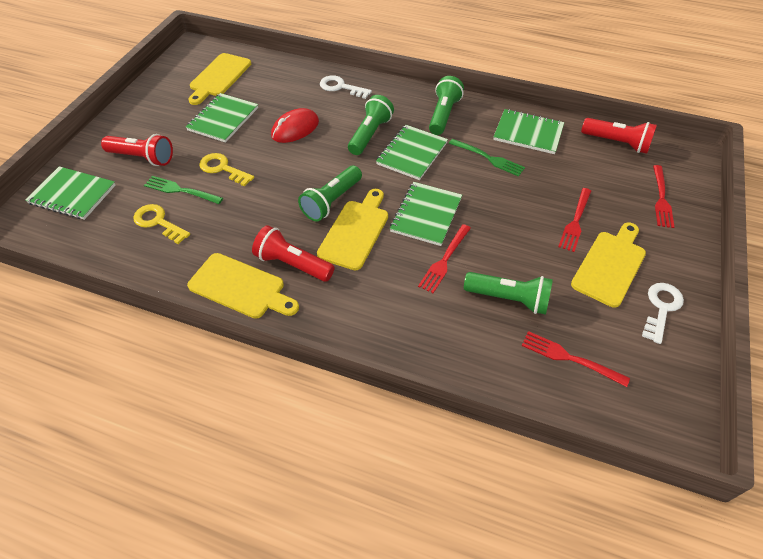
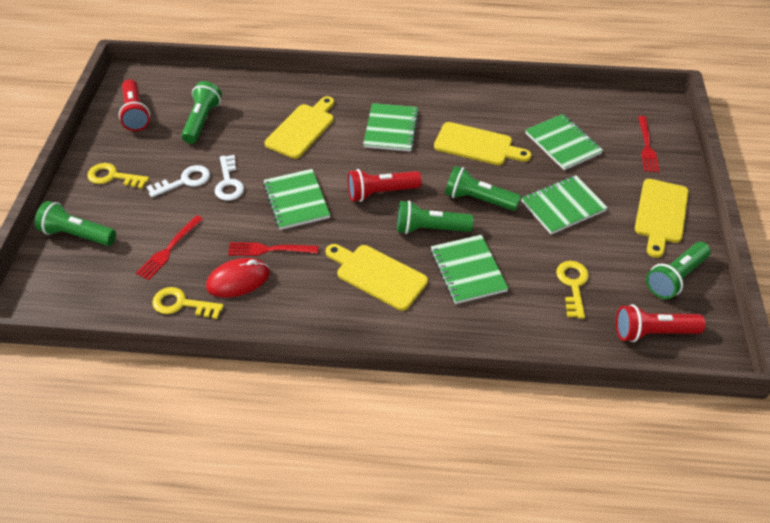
green flashlight: [298,166,362,221] [348,95,394,155] [429,76,464,135] [464,272,553,315] = 4 -> [35,201,116,246] [182,81,222,144] [397,200,474,234] [445,166,521,211] [646,242,711,299] = 5
green fork: [144,176,223,204] [449,139,525,177] = 2 -> none = 0
red fork: [418,224,471,293] [522,331,630,387] [558,188,591,252] [653,165,674,228] = 4 -> [136,215,203,280] [228,242,318,256] [638,116,659,172] = 3
yellow key: [133,204,190,244] [199,153,254,186] = 2 -> [87,163,149,189] [152,287,224,319] [556,261,589,318] = 3

